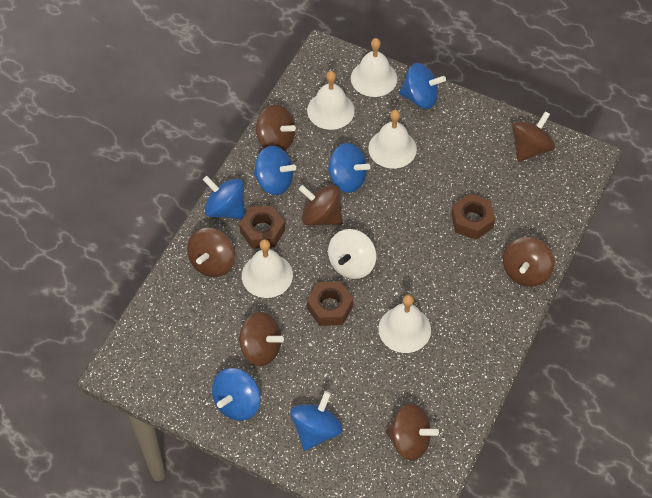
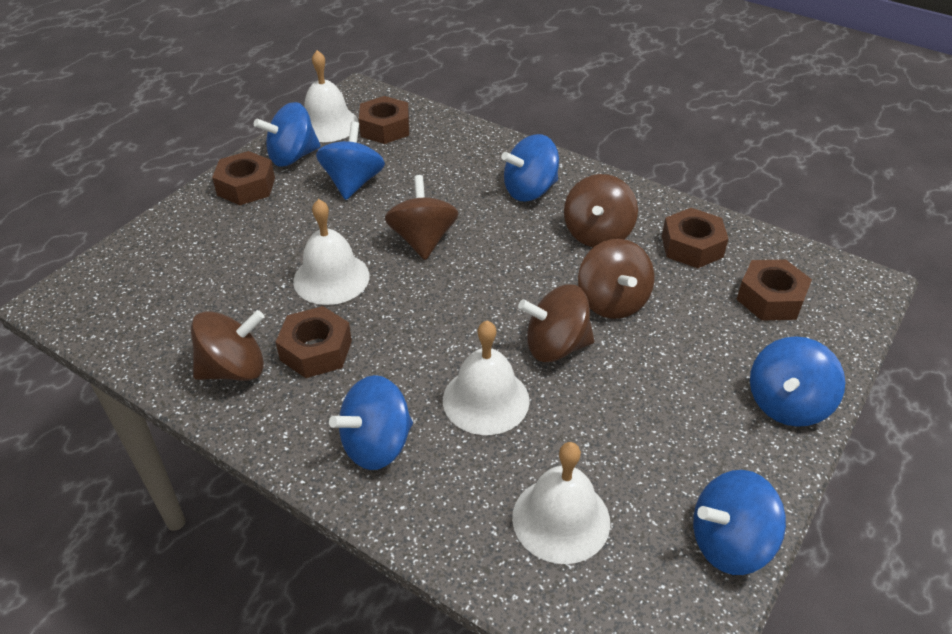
brown nut: [239,206,285,249] [307,281,354,326] [451,193,495,240] = 3 -> [212,151,275,205] [276,306,352,378] [359,96,409,144] [662,208,728,268] [736,259,812,321] = 5
brown spinning top: [187,228,235,277] [238,312,284,366] [256,105,296,151] [299,185,343,226] [385,404,439,461] [503,237,555,287] [512,111,555,162] = 7 -> [191,310,265,381] [384,175,459,260] [518,284,594,362] [564,174,638,248] [578,239,654,319] = 5
white bell: [242,239,293,298] [307,71,355,130] [351,38,397,97] [368,110,417,169] [378,295,431,353] = 5 -> [293,199,369,305] [304,50,359,142] [443,321,530,435] [512,442,610,564] = 4
white spinning top: [328,229,376,279] = 1 -> none = 0

